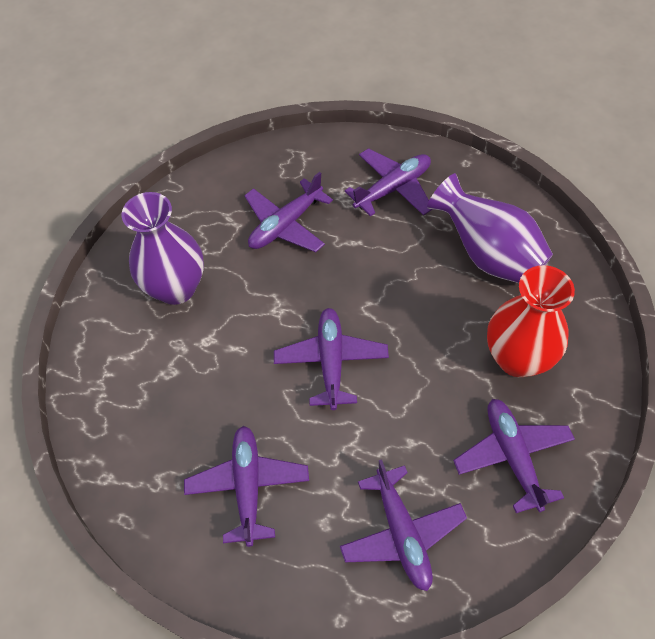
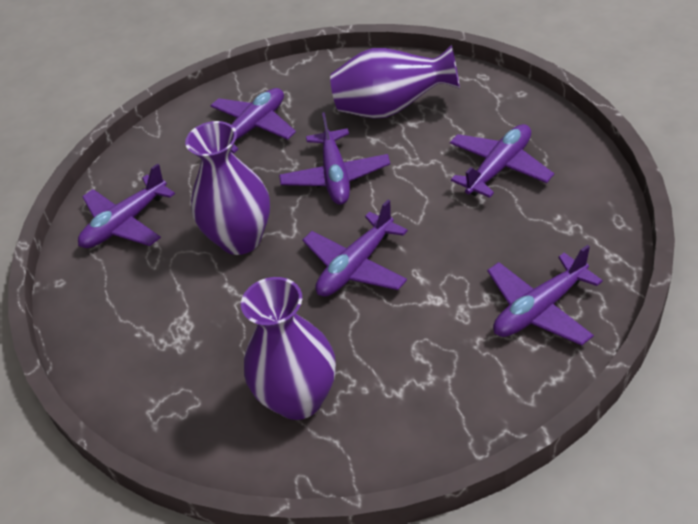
purple vase: [122,192,204,305] [427,173,553,283] = 2 -> [185,121,270,255] [241,277,336,420] [330,45,460,119] = 3
red vase: [487,265,575,377] = 1 -> none = 0

